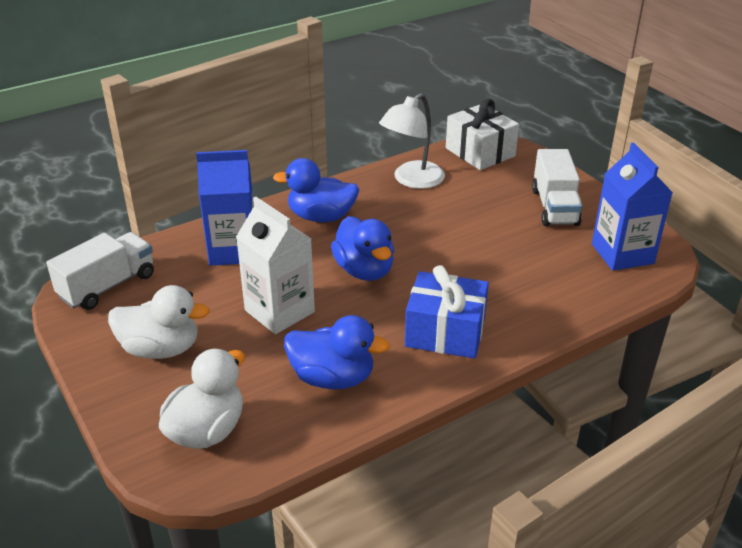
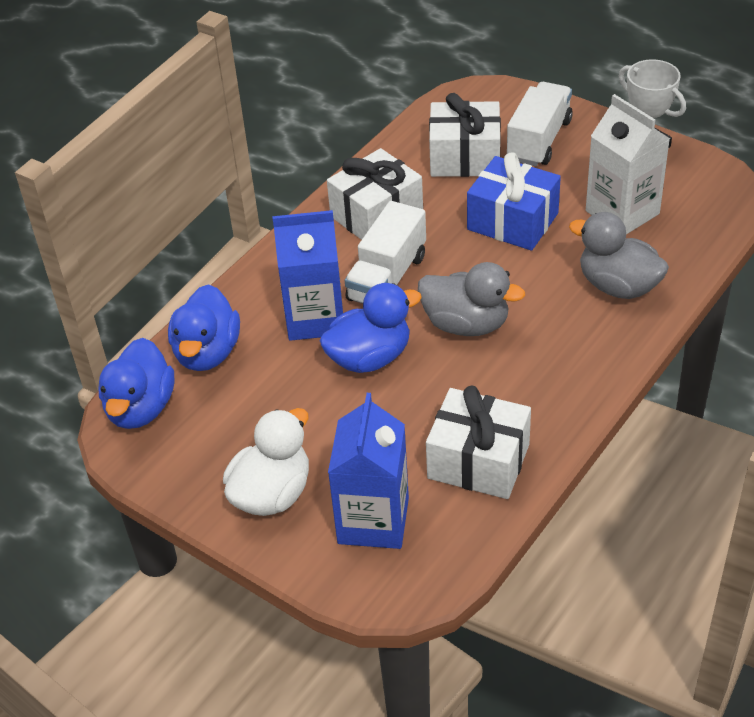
grey duck: none = 0 -> [418,262,525,336] [569,212,669,299] = 2
white duck: [108,285,210,359] [159,349,245,449] = 2 -> [223,408,309,516] = 1
white gift: [446,99,519,170] = 1 -> [327,148,423,240] [426,386,531,499] [429,93,501,177] = 3
white lamp: [379,93,445,189] = 1 -> none = 0
white trophy: none = 0 -> [619,59,686,148] = 1

